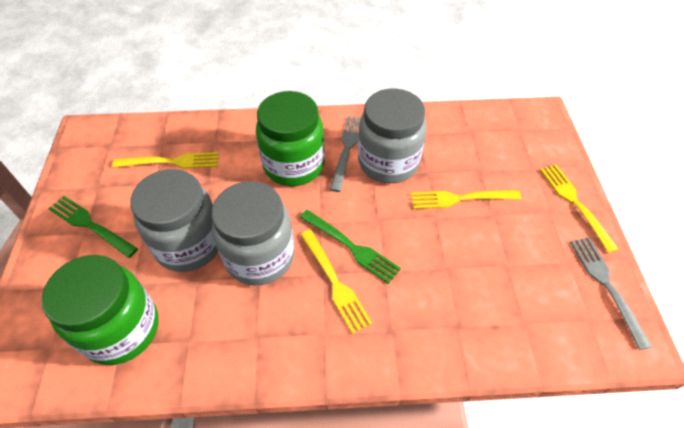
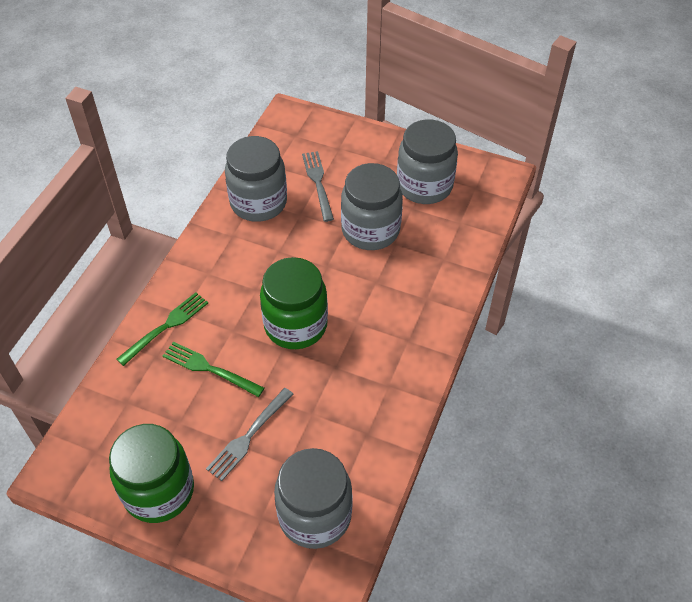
grey jar: [130,169,218,272] [211,181,294,285] [358,88,426,183] = 3 -> [225,136,287,222] [274,448,353,549] [341,163,403,250] [397,120,458,204] = 4
yellow fork: [112,152,219,169] [300,230,372,334] [411,190,521,209] [540,165,618,253] = 4 -> none = 0

